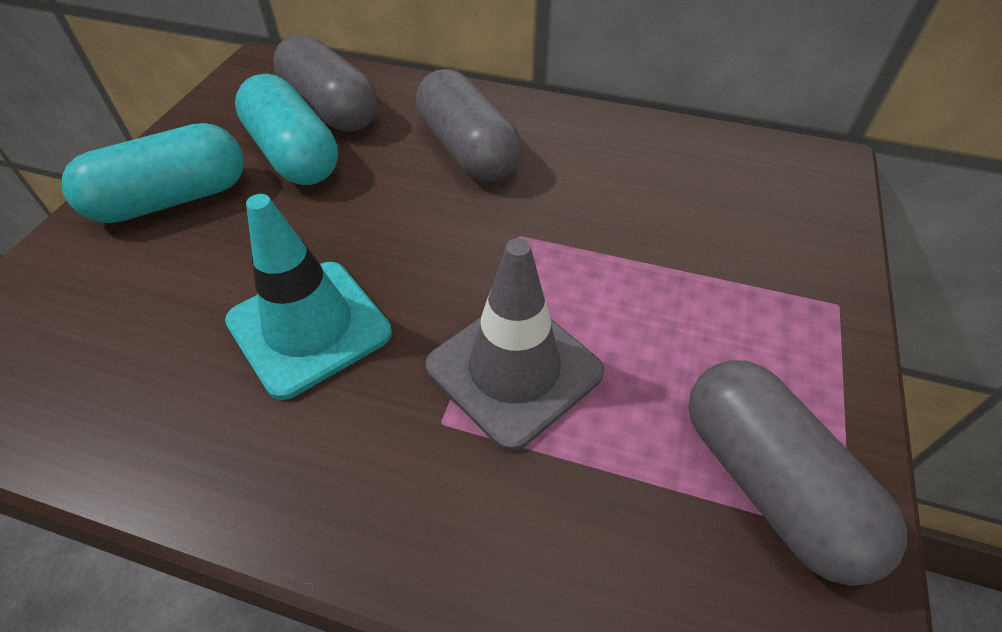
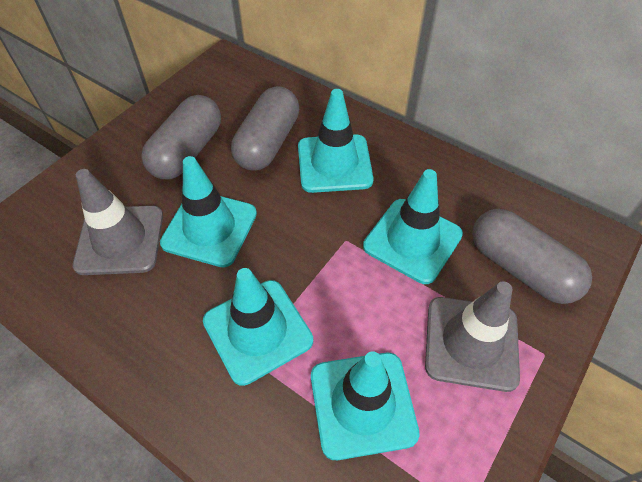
grey traffic cone: [426,238,604,451] = 1 -> [73,169,163,275] [425,281,520,392] = 2
turquoise capsule: [62,123,244,223] [235,74,338,185] = 2 -> none = 0
turquoise traffic cone: [225,194,392,400] = 1 -> [160,156,257,267] [203,268,313,386] [298,89,374,193] [311,351,420,460] [363,169,463,284] = 5

